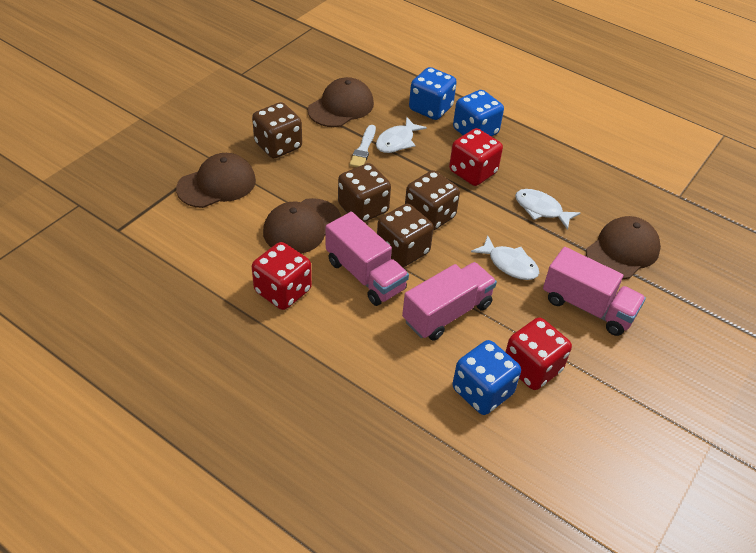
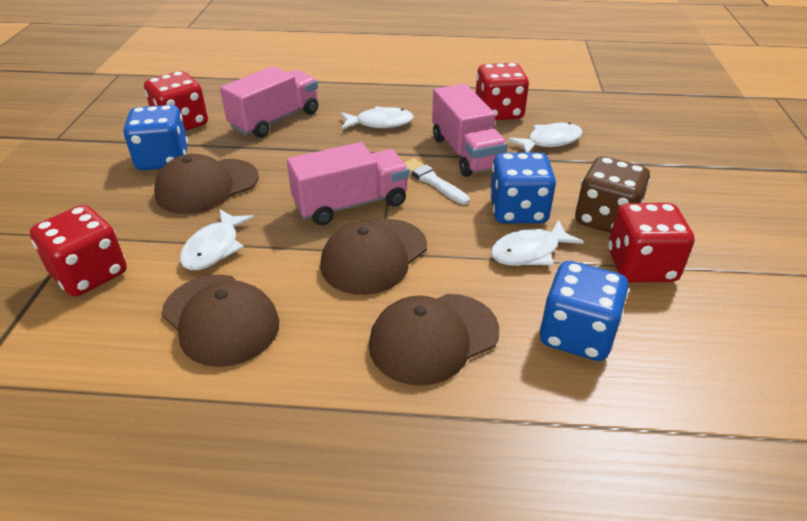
brown dice: [252,102,302,158] [338,163,391,222] [377,204,434,267] [405,170,460,231] = 4 -> [575,156,650,233] = 1
red dice: [252,242,312,310] [449,128,503,186] [505,318,572,390] = 3 -> [30,205,127,296] [144,71,208,131] [476,63,529,120] [608,203,695,283] = 4
white fish: [376,117,427,153] [471,235,539,280] [515,189,580,230] = 3 -> [180,209,254,270] [341,106,414,130] [491,220,584,266] [508,122,582,153] = 4

